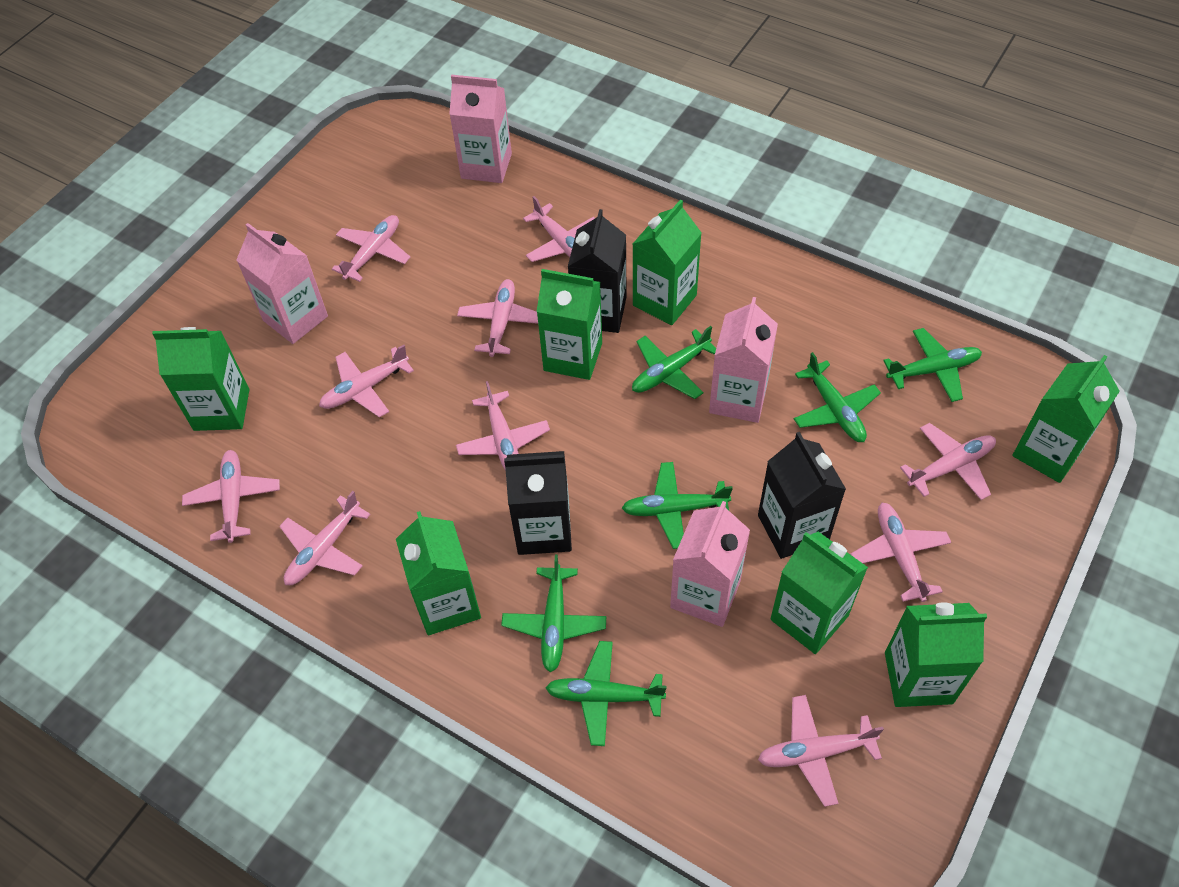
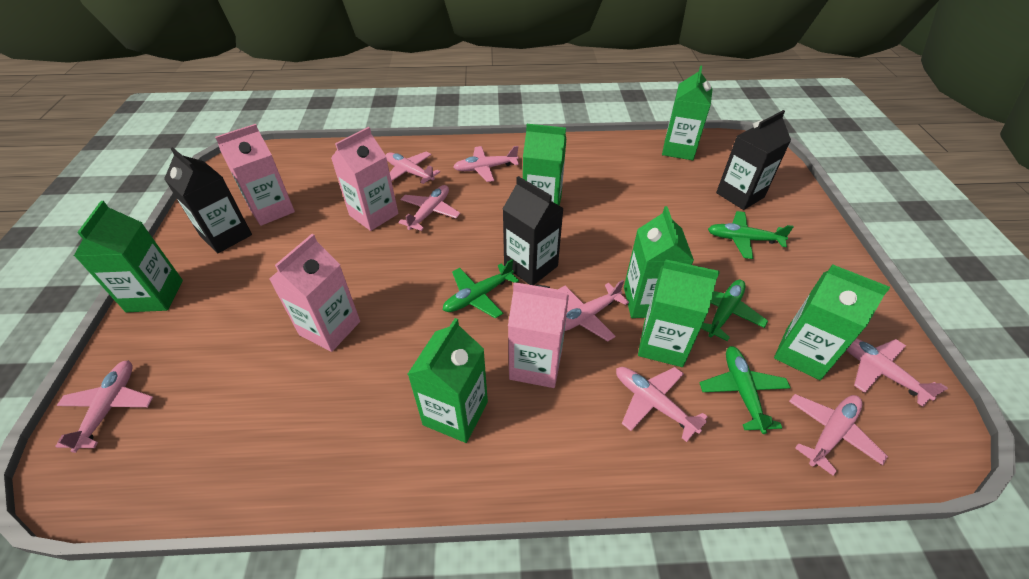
green plane: [501,554,606,672] [546,641,667,746] [622,462,733,549] [632,326,716,399] [794,352,881,442] [883,328,982,402] = 6 -> [443,259,519,319] [699,346,791,434] [701,280,768,341] [708,211,794,259] = 4
pink plane: [182,450,280,543] [279,491,371,585] [319,345,414,417] [332,215,410,282] [456,381,550,471] [457,279,538,357] [523,196,595,262] [758,695,884,807] [850,503,951,602] [900,423,996,500] = 10 -> [55,360,153,453] [386,152,440,184] [398,185,460,231] [454,146,519,182] [558,280,629,341] [616,367,708,442] [789,394,888,476] [846,338,948,407] = 8

